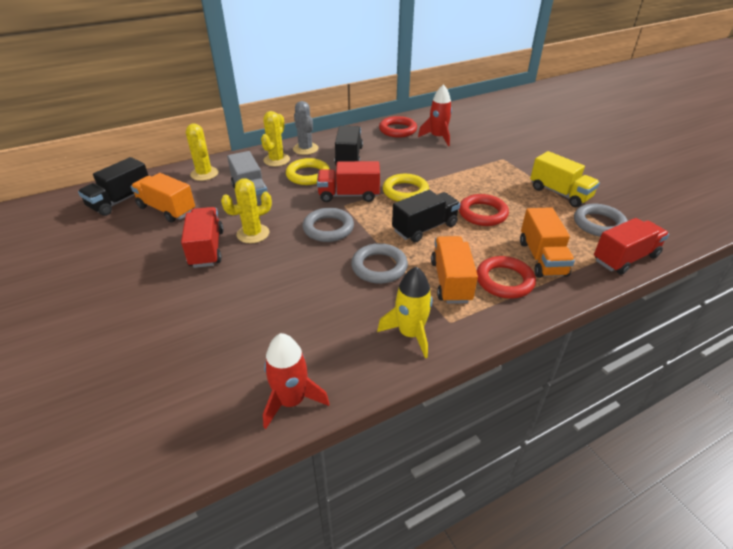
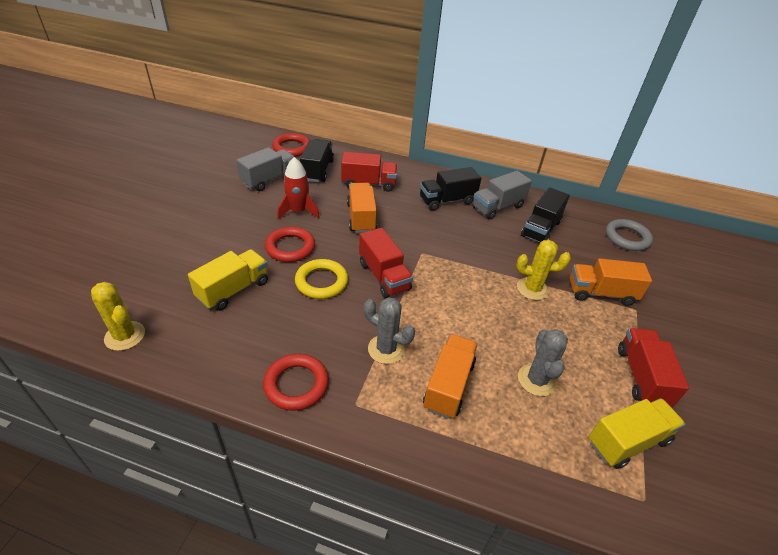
grey cactus: [293,101,318,155] = 1 -> [364,297,415,364] [518,329,568,396] = 2
grey ring: [303,208,354,242] [351,243,408,284] [574,204,628,237] = 3 -> [606,219,653,251] = 1
grey truck: [227,151,268,205] = 1 -> [236,147,296,191] [472,171,532,220] = 2
red rocket: [263,333,330,429] [418,84,452,146] = 2 -> [277,157,320,219] = 1
yellow cactus: [186,123,219,181] [221,178,272,243] [261,111,290,166] = 3 -> [91,282,145,351] [516,240,571,300] = 2
yellow ring: [286,158,330,185] [383,174,429,202] = 2 -> [295,259,348,299] = 1
yellow rocket: [377,267,433,358] = 1 -> none = 0
yellow truck: [530,151,600,207] = 1 -> [188,249,268,311] [589,398,686,469] = 2

